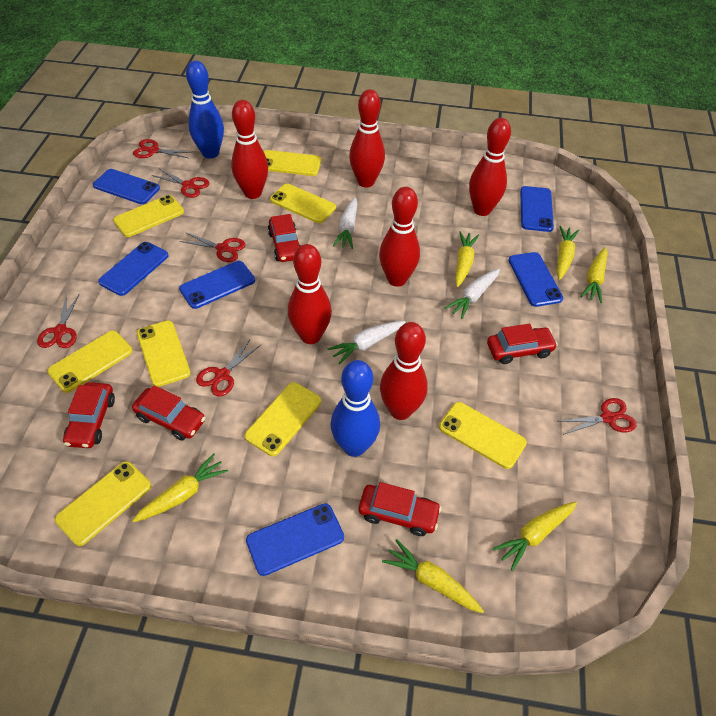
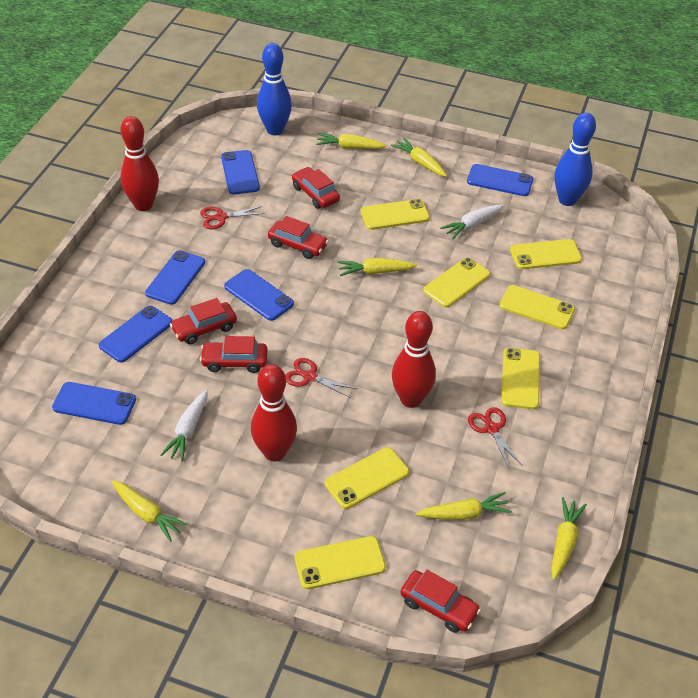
red bowling pin: [231,100,268,199] [288,244,332,344] [349,89,385,187] [379,187,420,287] [380,322,428,420] [469,118,511,216] = 6 -> [121,116,159,211] [251,364,297,461] [392,311,436,408] = 3
red scissors: [37,295,79,348] [133,139,192,158] [152,169,209,198] [180,233,245,262] [196,339,261,397] [559,398,636,435] = 6 -> [200,206,265,229] [285,358,357,398] [468,407,522,469] = 3
white carrot: [327,321,405,365] [333,197,358,249] [445,269,500,319] = 3 -> [161,390,208,461] [440,205,504,239] = 2
yellow phone: [47,330,133,393] [55,461,151,546] [113,195,184,237] [137,320,191,387] [245,382,321,456] [264,150,321,176] [270,184,336,223] [439,402,527,469] = 8 -> [295,536,386,589] [325,447,409,509] [361,199,430,230] [423,257,490,307] [500,285,575,329] [501,348,540,409] [510,239,582,269] = 7

